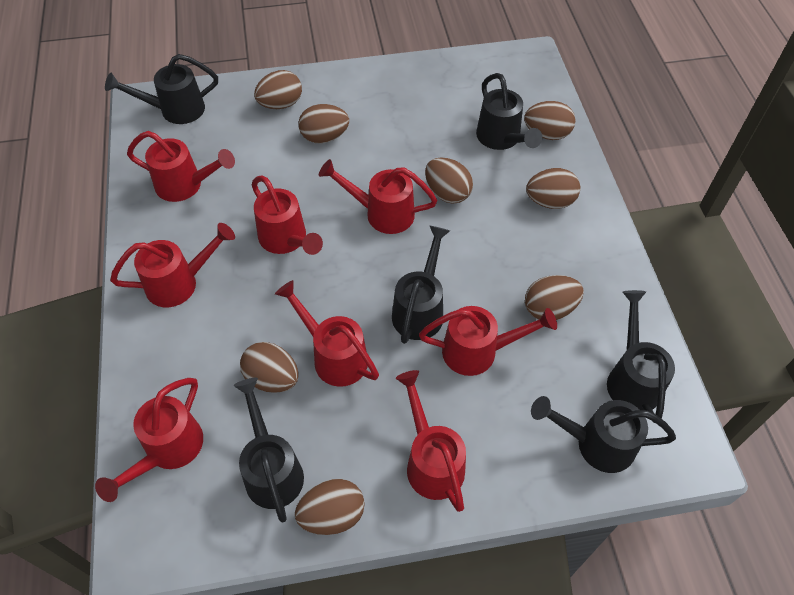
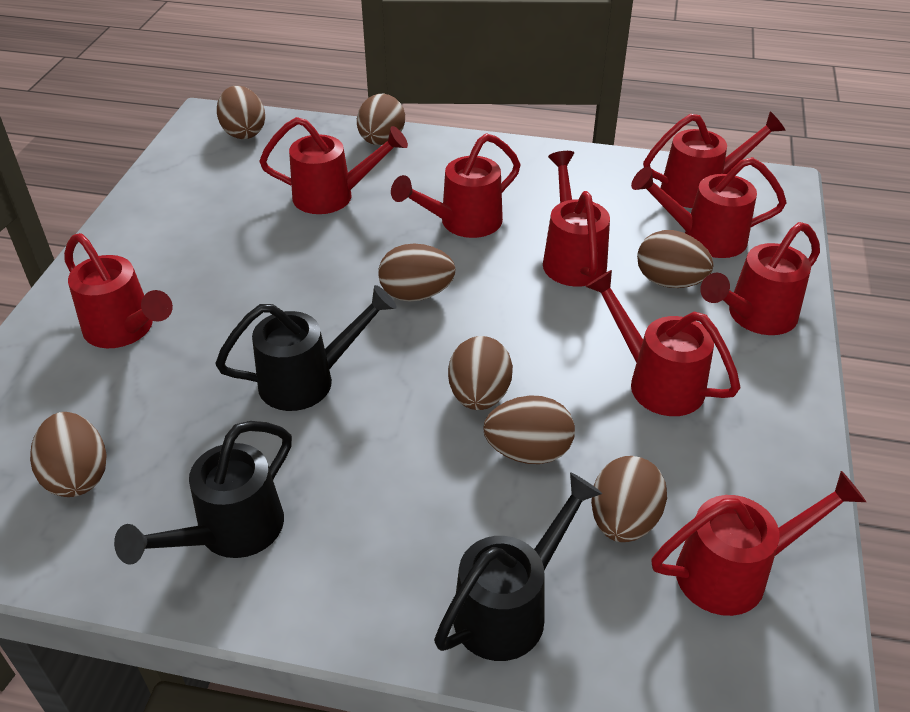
black watering can: [105,54,218,124] [234,378,304,522] [392,225,450,344] [476,73,542,150] [531,396,676,473] [607,290,675,423] = 6 -> [114,421,292,565] [215,285,397,411] [434,472,602,661] = 3
red watering can: [95,378,203,502] [110,223,235,307] [127,131,235,202] [252,175,323,255] [275,280,379,387] [319,159,437,234] [396,370,466,512] [419,306,557,376] = 8 -> [64,233,173,348] [259,117,408,214] [391,133,520,238] [543,151,610,287] [586,270,740,416] [631,157,787,258] [643,111,786,208] [651,471,866,616] [700,222,820,335] = 9

